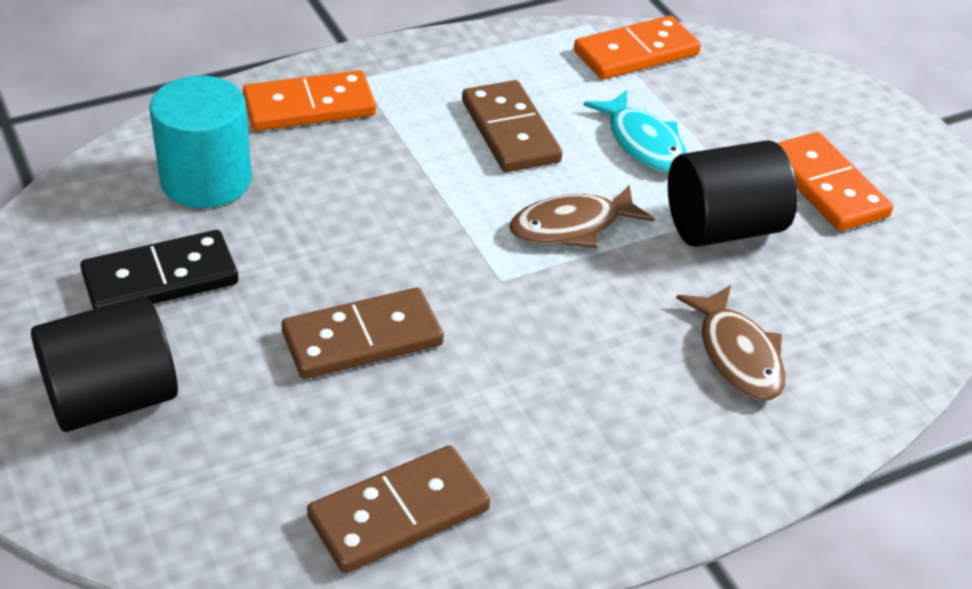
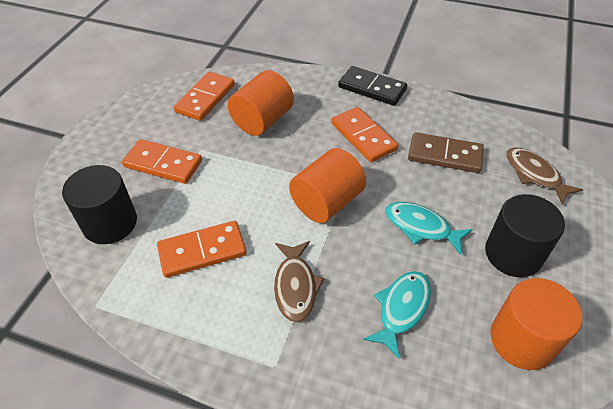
brown domino: [281,287,444,379] [307,445,490,573] [462,80,562,172] = 3 -> [408,132,484,173] = 1
orange cylinder: none = 0 -> [228,70,294,136] [289,148,366,223] [490,278,582,370] = 3
orange domino: [243,70,376,131] [574,15,701,80] [778,132,893,231] = 3 -> [122,139,202,184] [157,221,247,278] [174,72,235,121] [331,107,398,162] = 4
turquoise cylinder: [149,76,252,208] = 1 -> none = 0
turquoise fish: [583,90,687,173] = 1 -> [363,271,431,359] [385,202,473,255] = 2

